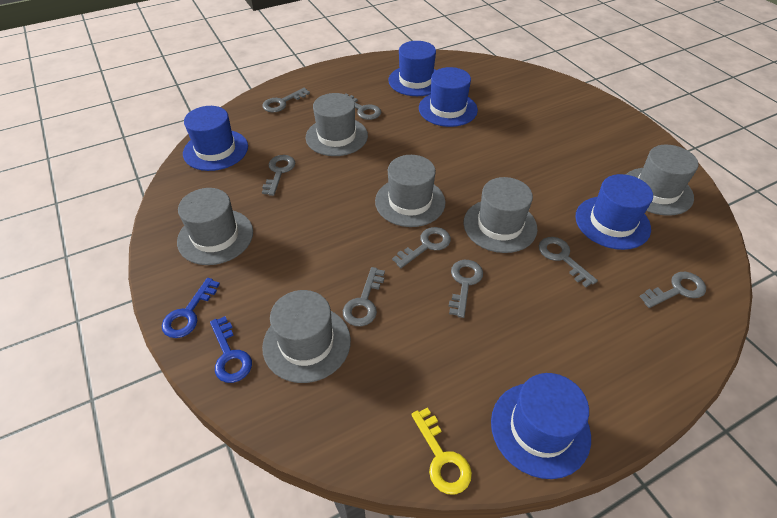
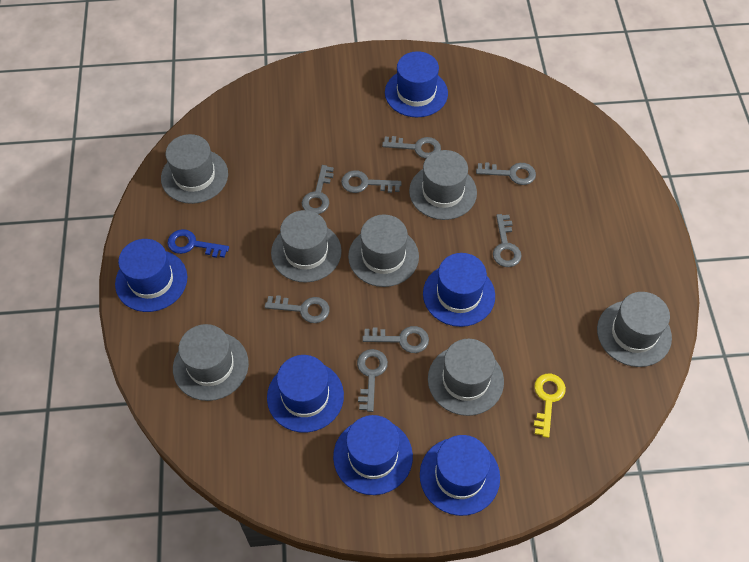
blue hat: [183,106,248,171] [388,41,436,96] [419,67,478,127] [491,373,591,479] [575,174,653,250] = 5 -> [115,239,187,312] [267,355,344,432] [333,415,413,495] [385,51,448,117] [420,435,500,516] [423,253,495,327] = 6
blue key: [162,278,220,338] [210,316,252,383] = 2 -> [167,229,229,258] = 1
grey hat: [177,188,253,265] [262,290,351,383] [305,93,368,156] [375,155,446,227] [463,177,538,253] [626,145,699,216] = 6 -> [161,134,228,204] [173,324,249,401] [271,210,342,283] [348,214,419,287] [409,150,477,220] [428,339,504,416] [597,292,672,367] = 7

